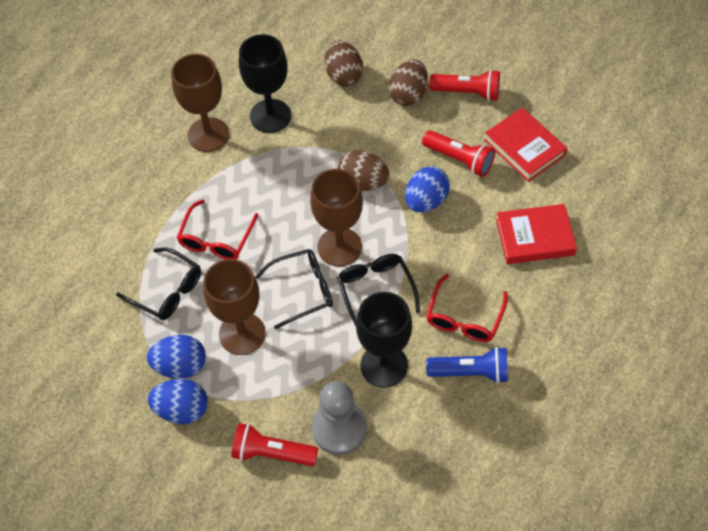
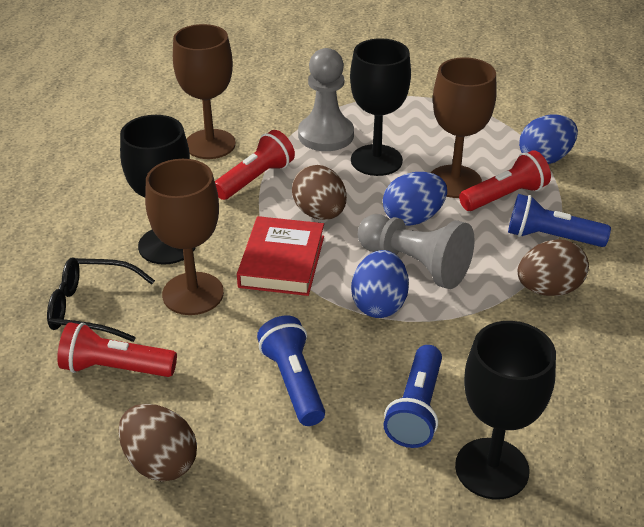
black glasses: [116,247,201,320] [255,249,333,329] [337,254,420,326] = 3 -> [47,258,155,342] = 1
black goblet: [239,34,291,133] [356,292,412,388] = 2 -> [120,115,196,265] [350,38,411,176] [455,321,556,500] = 3
blue flashlight: [426,347,508,383] = 1 -> [257,316,325,426] [384,345,442,448] [508,194,611,247] = 3
grey pawn: [312,381,367,455] = 1 -> [298,48,354,151] [358,214,475,289] = 2
red book: [484,108,567,182] [496,204,577,264] = 2 -> [237,216,324,296] = 1
red glasses: [176,199,258,259] [426,274,508,342] = 2 -> none = 0

